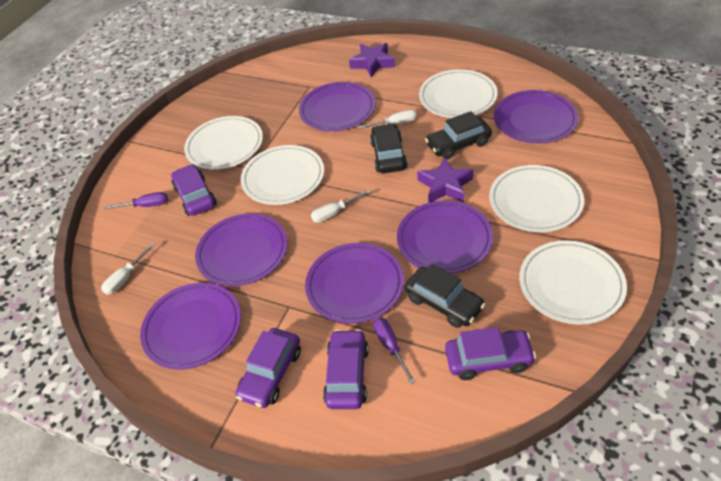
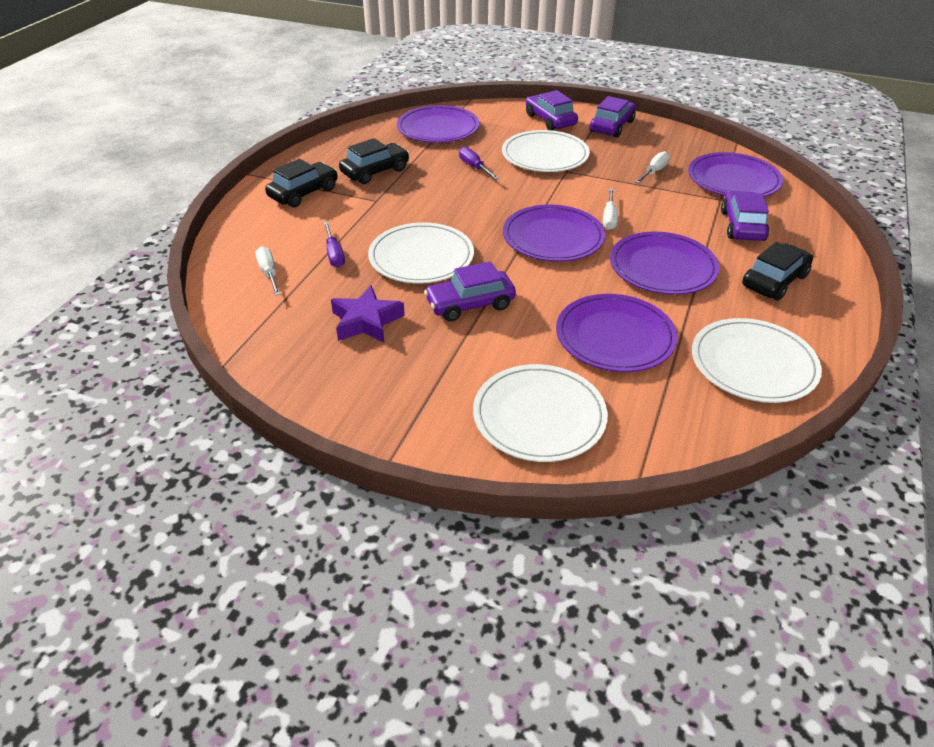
purple plate: [140,283,241,370] [195,214,287,286] [299,82,375,131] [305,243,404,324] [397,201,493,274] [494,90,578,143] = 6 -> [397,105,479,143] [503,204,605,262] [556,294,677,372] [610,232,720,295] [688,152,783,197] = 5
purple star: [349,43,395,78] [417,157,473,203] = 2 -> [331,285,405,343] = 1
white plate: [184,116,263,170] [241,145,324,205] [419,69,498,118] [489,165,584,232] [519,240,627,325] = 5 -> [368,223,474,283] [473,364,608,462] [502,130,590,172] [692,318,822,403] = 4

